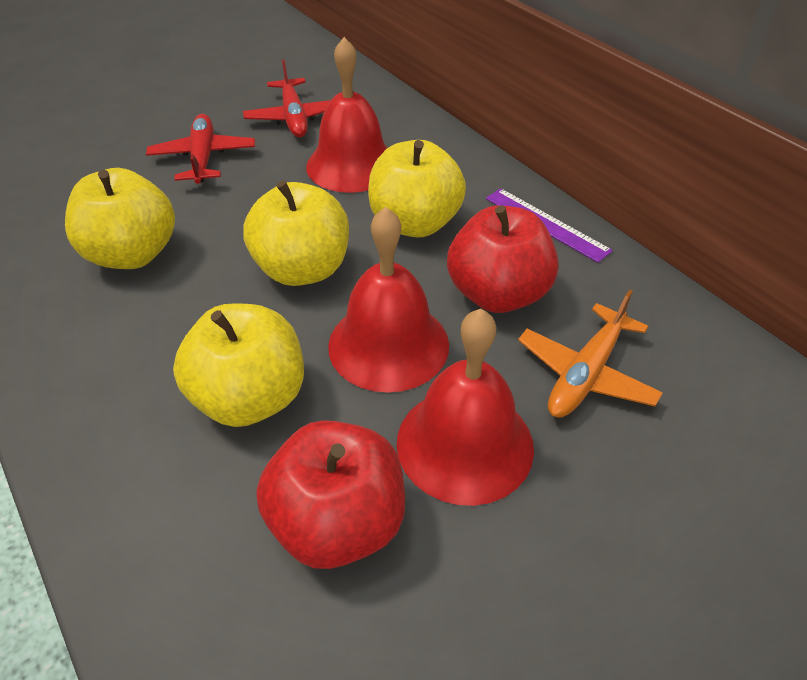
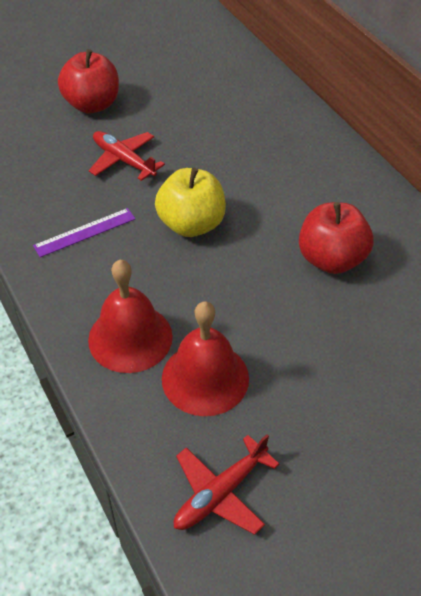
orange plane: [518,290,663,418] = 1 -> none = 0
red bell: [306,37,387,193] [328,206,449,393] [397,309,534,506] = 3 -> [88,260,173,373] [162,301,249,416] = 2
yellow apple: [65,168,175,269] [173,303,304,427] [243,181,349,286] [368,140,466,238] = 4 -> [155,168,226,237] = 1

